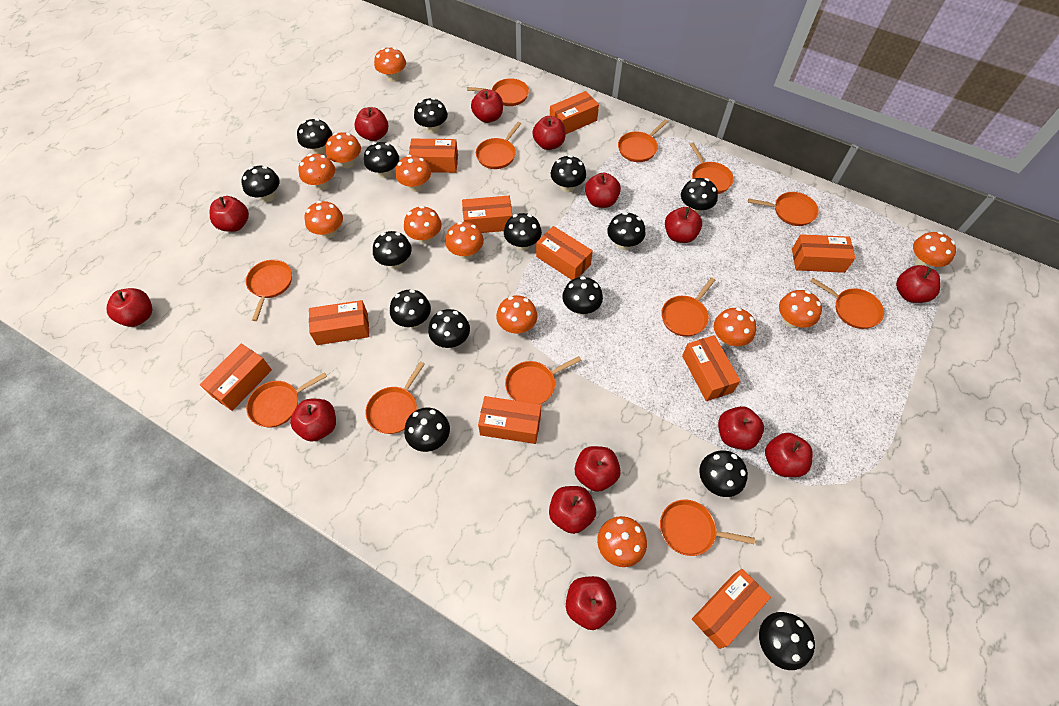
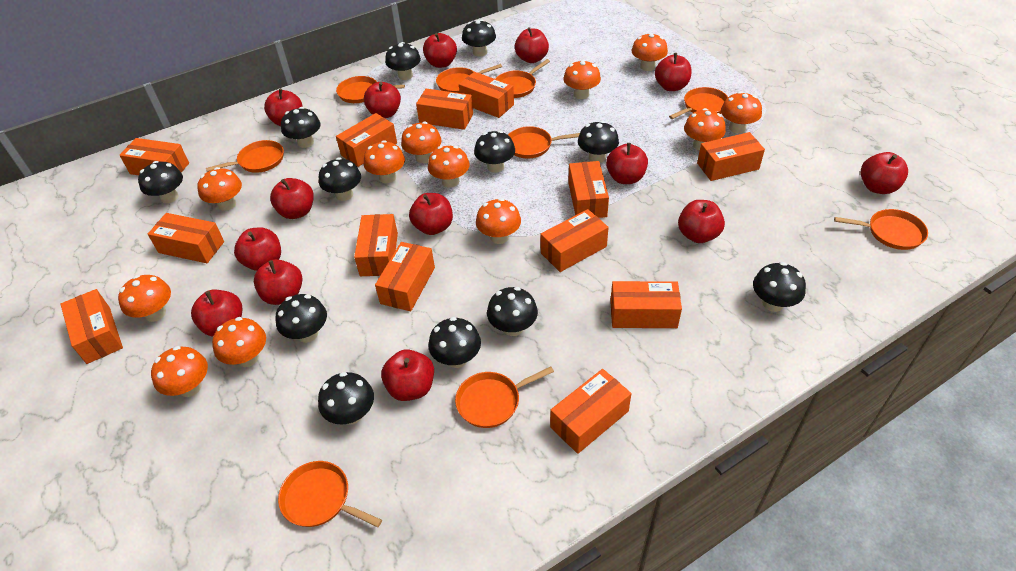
black mushroom: [242,166,280,202] [297,118,332,154] [364,142,399,178] [373,231,412,269] [390,289,431,328] [404,408,450,452] [414,98,448,134] [428,309,470,348] [504,213,542,251] [550,155,586,192] [562,276,603,315] [607,212,645,250] [681,178,718,214] [699,450,748,497] [759,612,815,670] = 15 -> [138,161,183,203] [275,294,327,343] [281,107,321,148] [318,372,374,425] [319,157,361,201] [385,42,421,80] [428,317,481,368] [462,19,496,57] [474,131,515,173] [487,287,538,336] [578,121,619,163] [753,262,806,312] = 12
orange box: [200,344,272,411] [309,300,369,345] [409,139,458,173] [462,196,512,233] [478,396,541,444] [536,226,593,280] [550,91,599,134] [682,335,740,401] [692,569,771,649] [792,234,855,273] = 10 -> [60,289,123,364] [119,138,189,175] [148,213,224,263] [336,113,397,167] [354,214,398,276] [375,242,435,311] [416,89,473,130] [459,72,514,118] [540,209,609,272] [550,369,632,454] [568,161,609,218] [610,281,682,328] [697,132,765,181] = 13
orange pan: [246,259,292,321] [246,372,327,427] [365,361,425,434] [467,78,529,106] [476,122,521,169] [505,356,581,404] [618,120,668,162] [660,500,755,556] [661,277,715,337] [690,142,734,194] [748,192,819,226] [810,278,884,329] = 12 -> [206,140,284,173] [278,461,382,527] [336,76,405,103] [436,64,502,93] [455,367,554,428] [495,59,550,98] [508,126,580,158] [669,87,728,119] [834,209,928,250] = 9

